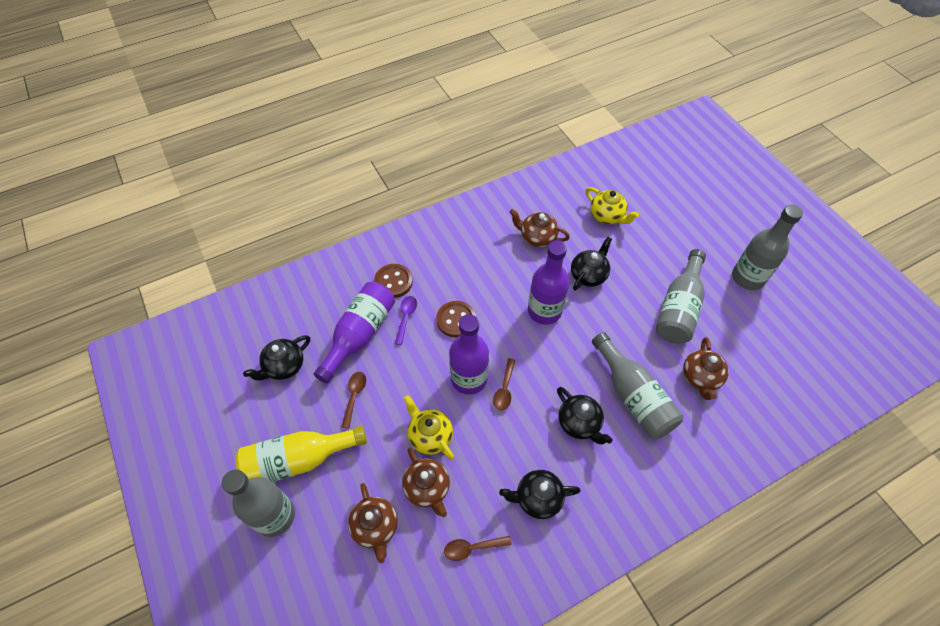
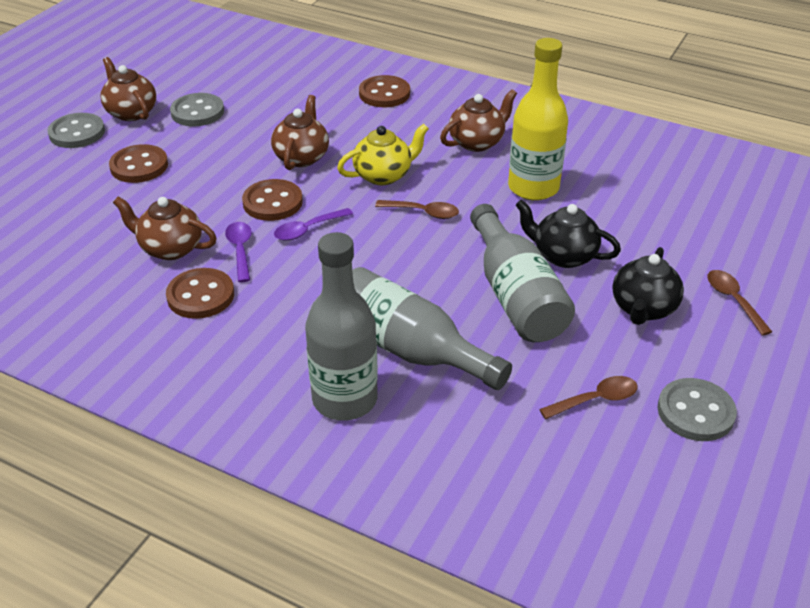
black teapot: [243,335,310,381] [499,470,581,519] [557,387,613,444] [571,237,612,290] = 4 -> [516,200,621,268] [612,247,684,325] = 2
brown button: [374,264,413,298] [436,301,476,338] = 2 -> [109,144,168,183] [166,268,234,319] [242,179,303,221] [359,75,410,107] = 4
grey bottle: [222,469,295,537] [592,332,684,439] [656,249,706,344] [732,204,803,290] = 4 -> [305,232,378,421] [352,267,512,390] [470,204,575,342] = 3
grey button: none = 0 -> [48,113,105,148] [170,93,224,127] [657,378,737,441] = 3
purple bottle: [314,282,395,384] [449,314,489,395] [528,240,569,325] = 3 -> none = 0
purple spoon: [395,296,417,345] = 1 -> [225,222,252,282] [274,208,353,241] = 2
yellow teapot: [404,395,454,460] [586,187,639,224] = 2 -> [337,124,429,185] = 1

